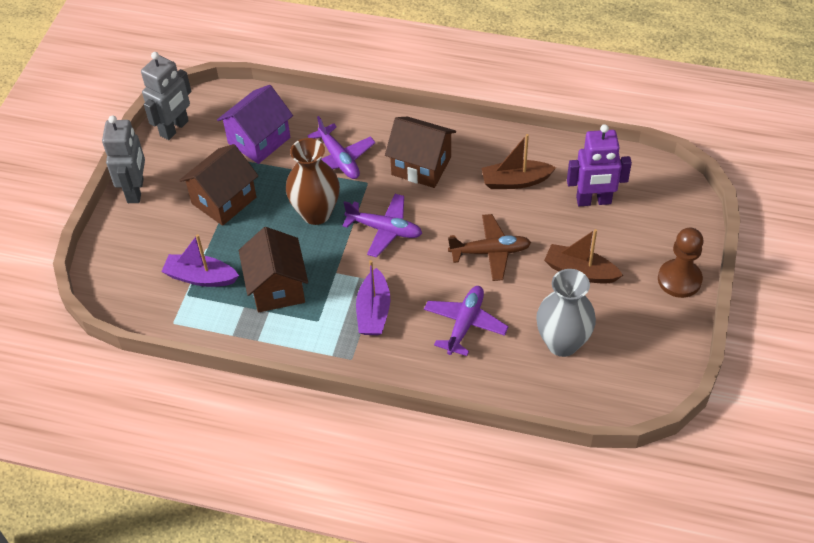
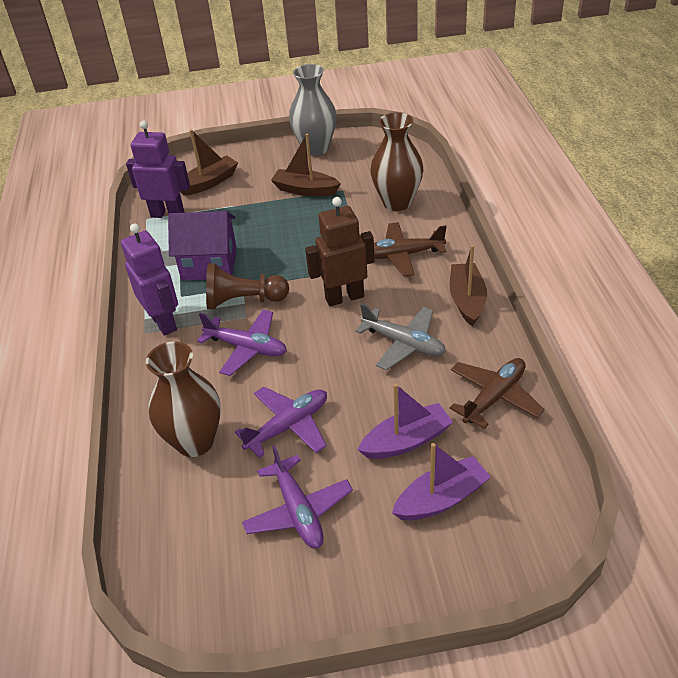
brown boat: [481,134,556,189] [544,229,623,284] = 2 -> [180,130,238,196] [271,134,341,196] [450,245,487,326] = 3
brown house: [179,144,258,226] [239,227,308,313] [385,116,456,188] = 3 -> none = 0
brown plane: [448,214,531,281] = 1 -> [374,222,447,276] [450,358,545,429] = 2
brown robot: none = 0 -> [305,197,375,306] = 1
brown vase: [286,138,340,225] = 1 -> [146,342,221,457] [370,112,423,211] = 2
grey plane: none = 0 -> [355,303,446,370] = 1
grey robot: [102,115,145,203] [141,52,191,140] = 2 -> none = 0
purple robot: [567,124,632,206] = 1 -> [121,223,178,336] [126,120,190,218] = 2

